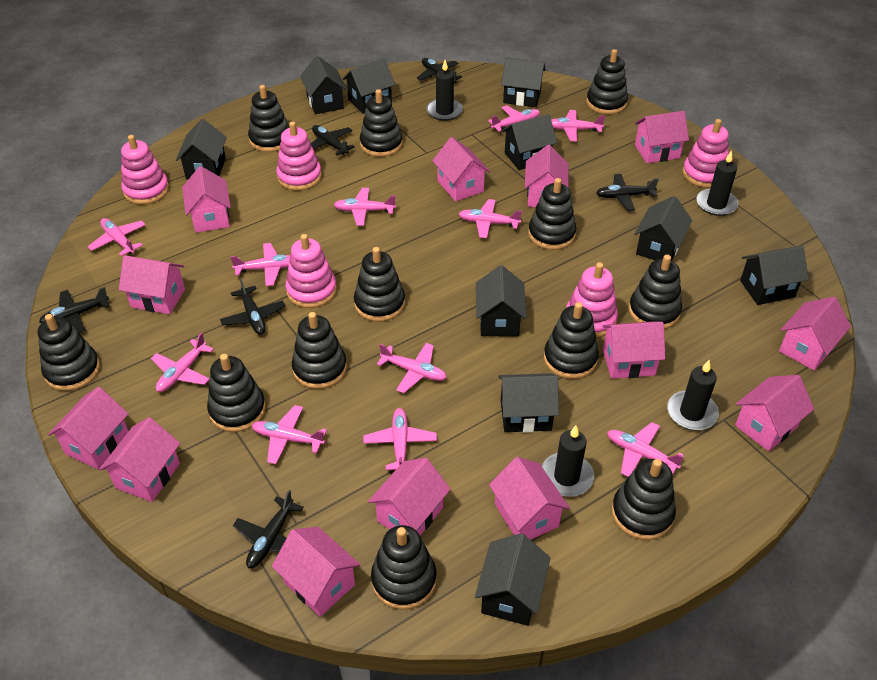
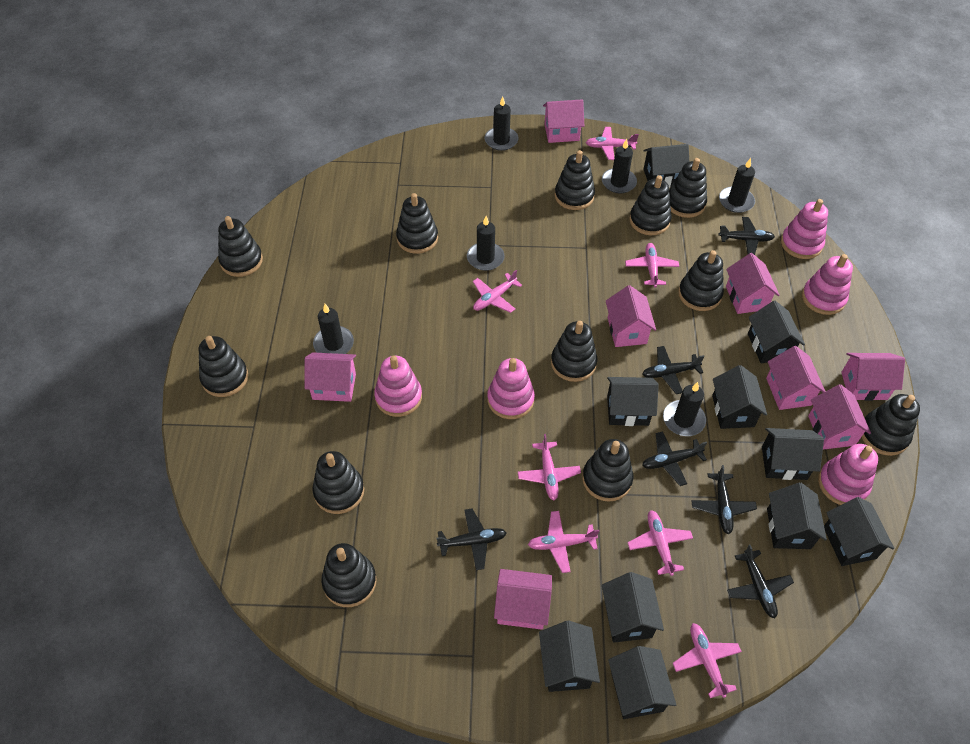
black candle: [426,60,463,121] [542,425,594,497] [667,360,719,430] [696,150,738,216] = 4 -> [313,304,354,354] [467,216,505,271] [485,96,519,151] [602,139,637,194] [663,382,706,436] [719,158,755,213] = 6
pink house: [48,387,129,469] [99,417,180,502] [119,255,185,314] [182,166,231,233] [272,527,360,617] [368,458,451,535] [432,137,490,202] [489,457,570,540] [525,145,568,207] [603,322,665,379] [635,111,689,163] [735,375,814,451] [779,297,851,371] = 13 -> [305,352,356,402] [494,569,552,630] [543,99,584,143] [606,285,656,347] [726,253,780,314] [766,346,826,410] [808,384,871,450] [841,353,905,401] = 8
pink plane: [87,218,146,256] [151,332,214,392] [230,243,290,286] [251,405,327,464] [334,188,396,226] [363,408,437,470] [377,343,447,393] [459,199,522,238] [488,105,540,132] [551,110,605,141] [607,422,684,477] = 11 -> [473,270,522,313] [518,434,581,500] [528,511,599,573] [586,127,639,160] [625,243,679,287] [627,510,693,576] [673,623,742,698] = 7

